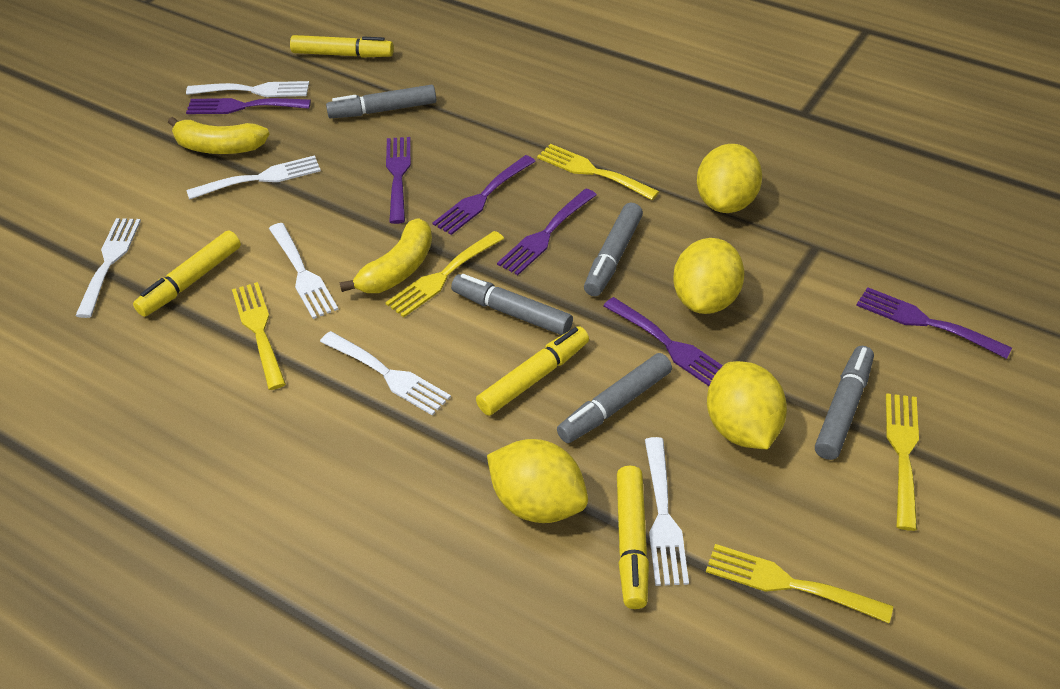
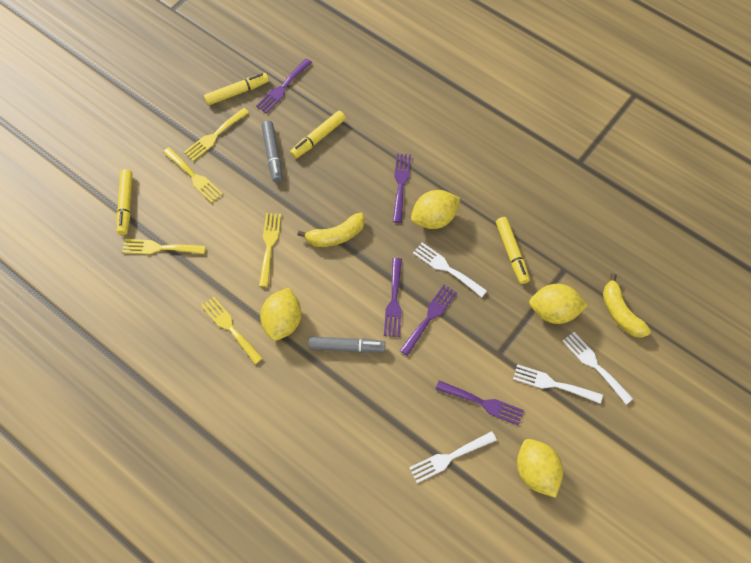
grey marker: [326,85,436,118] [451,274,573,335] [557,353,672,443] [584,203,643,296] [815,346,874,460] = 5 -> [261,121,283,183] [308,337,385,353] = 2
purple fork: [186,98,311,114] [386,137,411,224] [432,155,536,235] [497,189,597,275] [603,297,723,386] [856,287,1012,359] = 6 -> [256,59,312,114] [384,258,402,337] [393,153,411,223] [400,285,457,356] [436,381,524,426] = 5
white fork: [75,218,141,318] [186,81,309,97] [187,155,321,200] [269,223,338,319] [320,331,451,415] [645,437,689,586] = 6 -> [409,431,497,483] [413,243,487,297] [513,364,603,404] [562,332,633,405] = 4

